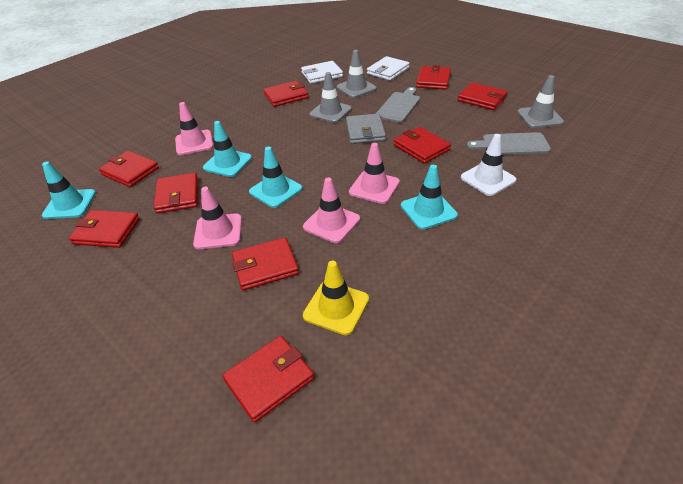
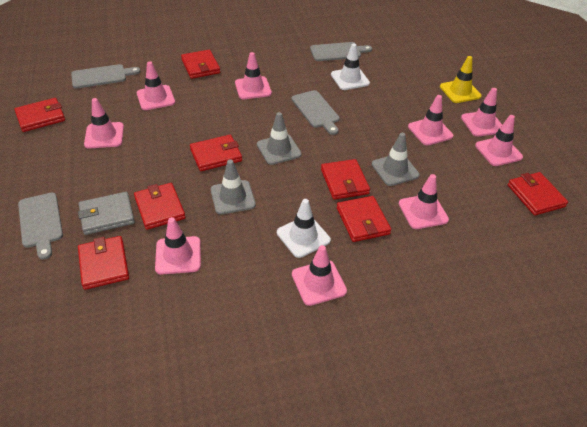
grey cutting board: [376,87,420,123] [467,132,551,155] = 2 -> [18,193,63,260] [71,64,140,88] [292,90,340,135] [310,42,372,61] = 4
pink traffic cone: [175,102,214,155] [193,187,242,249] [303,178,360,243] [349,143,400,204] = 4 -> [84,98,124,149] [137,61,175,110] [155,217,201,275] [235,52,272,99] [292,245,347,306] [399,174,449,229] [408,95,453,146] [461,88,502,137] [475,115,523,166] = 9
red wallet: [69,210,140,248] [99,151,159,187] [154,173,198,213] [222,336,314,423] [232,237,299,291] [263,81,308,107] [394,127,451,164] [416,65,451,90] [458,83,508,110] = 9 -> [14,98,65,132] [78,236,129,290] [134,183,186,230] [181,50,220,79] [190,135,242,171] [321,159,370,200] [337,196,391,242] [508,172,568,216] = 8
turquoise traffic cone: [42,161,96,219] [203,121,252,177] [249,146,303,208] [401,165,458,230] = 4 -> none = 0
white traffic cone: [461,134,516,196] = 1 -> [277,199,331,258] [331,44,370,90] = 2
white wallet: [301,61,343,84] [367,56,410,81] = 2 -> none = 0

